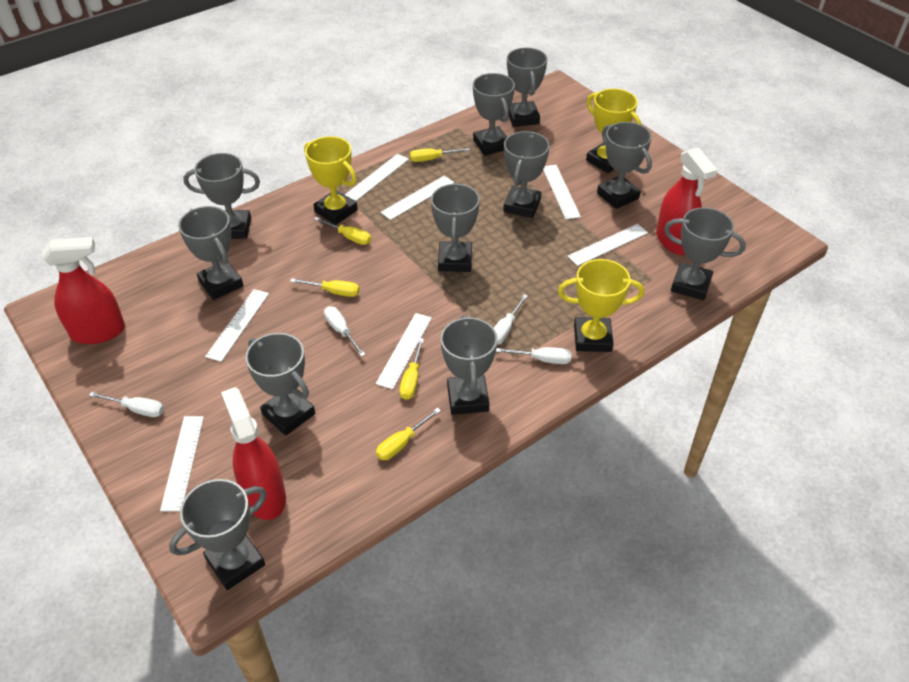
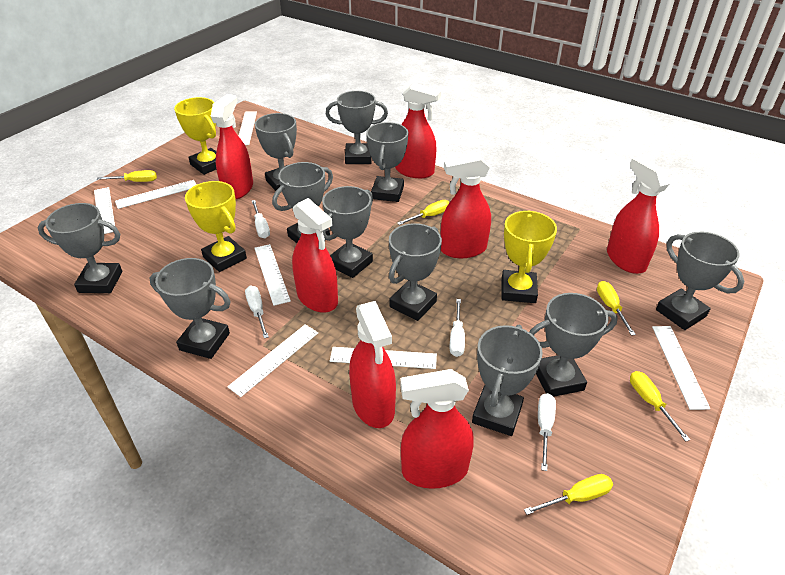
red spray bottle: [42,237,125,344] [221,387,286,520] [656,147,717,255] = 3 -> [211,94,253,199] [292,198,338,313] [349,301,396,428] [395,83,441,178] [400,369,474,489] [441,154,491,258] [607,156,670,274] = 7

